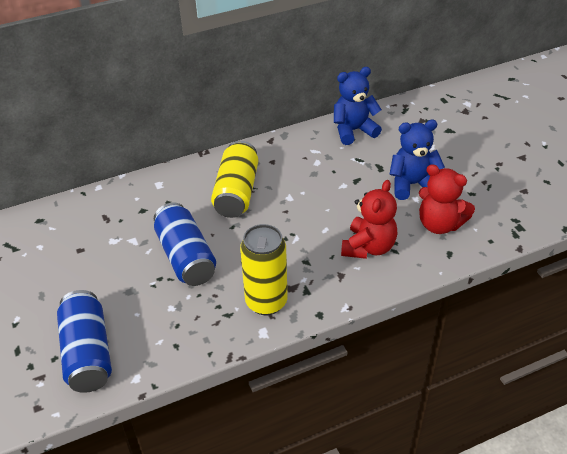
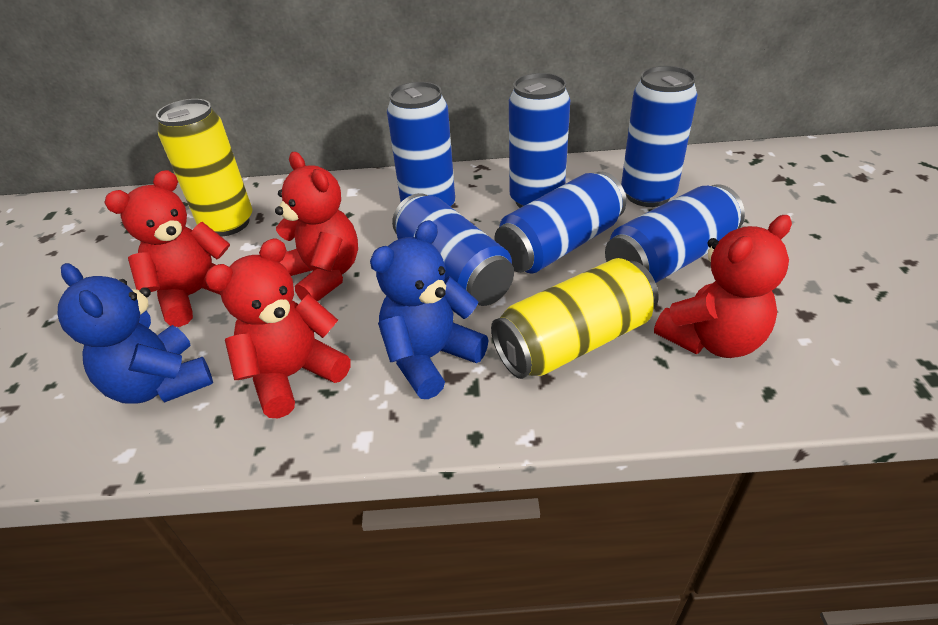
blue can: [57,290,112,393] [154,203,216,286] = 2 -> [387,82,455,207] [392,193,514,306] [495,172,626,273] [509,73,570,208] [605,185,745,283] [621,66,698,207] = 6
red teddy bear: [341,180,397,259] [419,164,475,234] = 2 -> [104,170,230,327] [205,238,351,418] [275,152,358,302] [654,215,792,358] = 4

